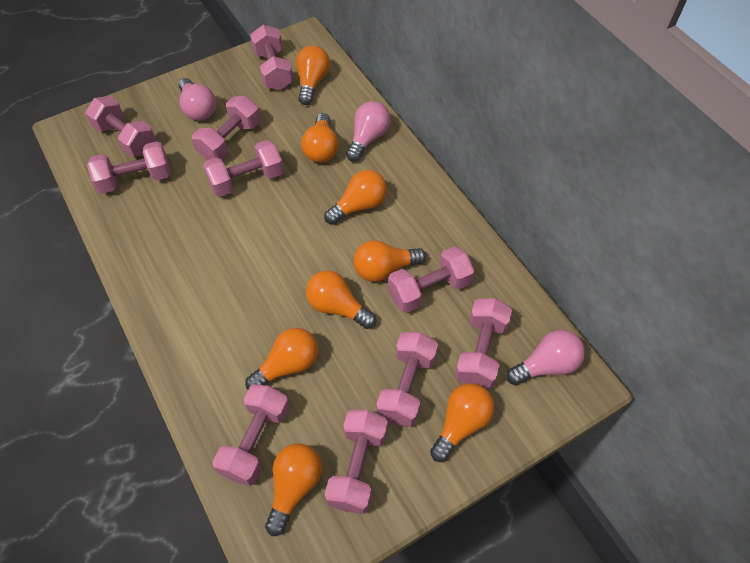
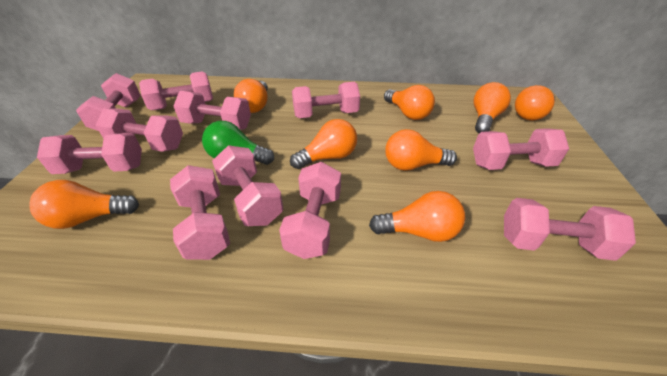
green light bulb: none = 0 -> [202,121,274,165] = 1
pink dumbbell: [85,96,156,157] [87,141,170,194] [192,96,260,160] [203,140,284,197] [212,384,290,486] [250,25,293,90] [325,410,388,514] [376,332,438,427] [388,246,474,313] [455,298,512,389] = 10 -> [37,133,142,174] [76,73,141,131] [96,108,183,152] [139,71,213,110] [170,165,230,260] [174,91,251,130] [212,145,283,226] [279,162,341,259] [292,82,360,118] [473,128,569,170] [504,198,636,261] = 11
pink light bulb: [178,78,216,121] [346,101,391,162] [506,330,585,385] = 3 -> none = 0

